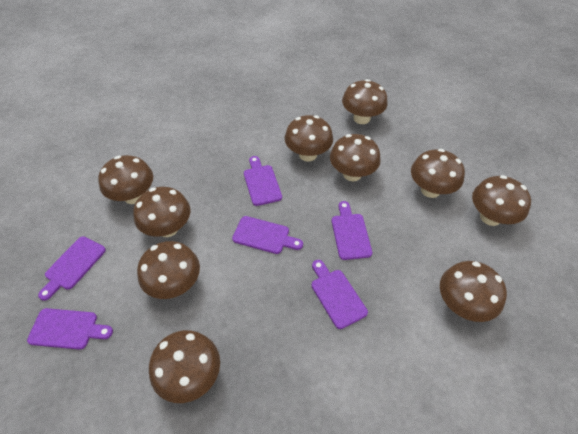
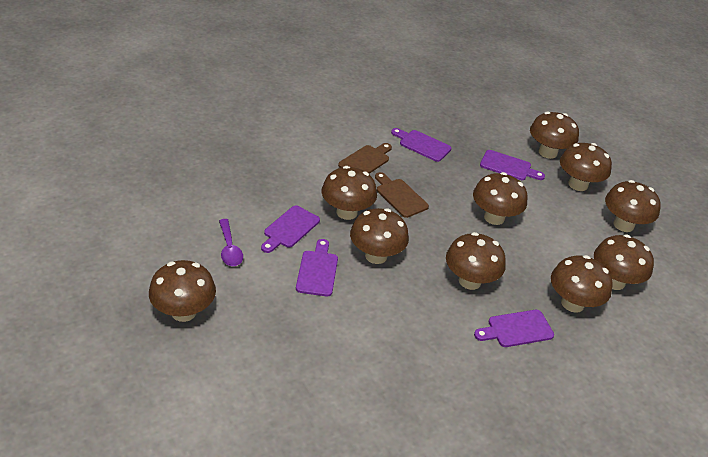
brown cutting board: none = 0 -> [338,143,392,174] [375,172,429,218] = 2
purple cutting board: [27,308,113,350] [38,236,106,301] [232,216,303,254] [244,156,282,206] [312,260,368,329] [332,201,372,260] = 6 -> [261,205,320,253] [296,239,338,297] [391,128,452,162] [474,310,554,347] [480,150,545,180] = 5
purple spoon: none = 0 -> [219,219,243,266] = 1

